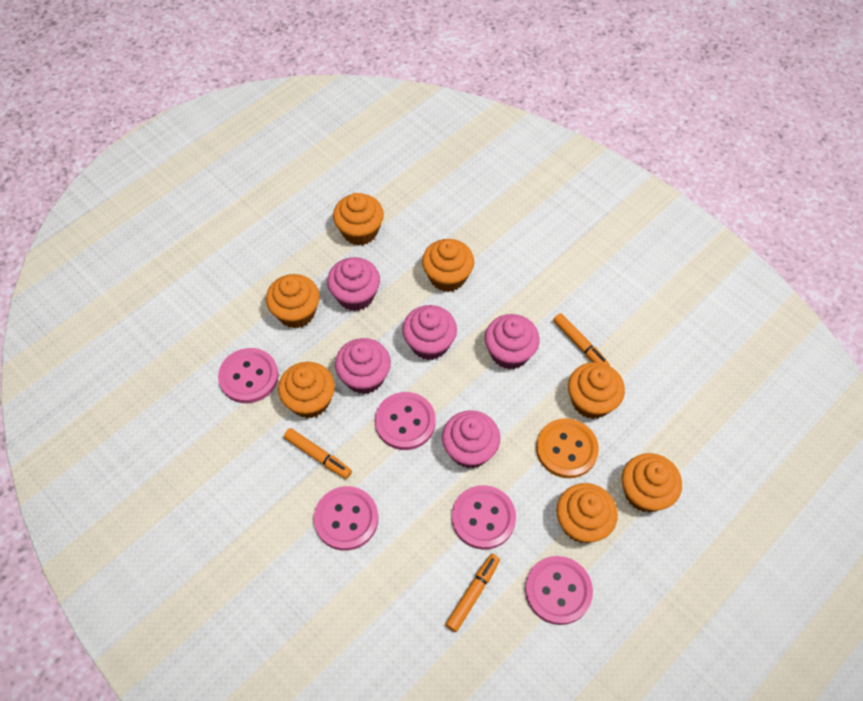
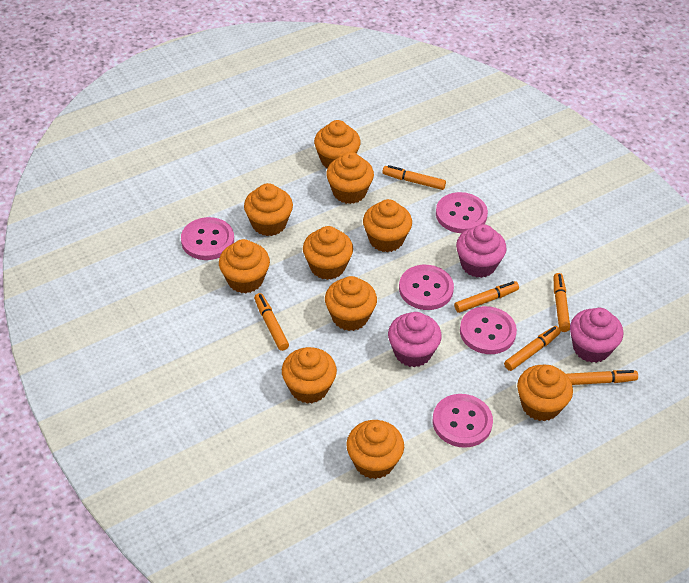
orange button: [536,418,599,478] = 1 -> none = 0
orange cupcake: [266,274,320,328] [278,362,335,418] [333,193,384,246] [422,239,474,292] [556,483,618,543] [568,362,625,419] [622,453,682,512] = 7 -> [219,239,270,293] [244,183,293,236] [282,347,337,404] [303,226,353,280] [314,120,360,168] [325,276,377,331] [326,152,374,204] [346,420,404,479] [363,199,412,252] [517,365,573,421] = 10
orange marker: [284,428,352,479] [445,554,500,632] [553,313,610,366] = 3 -> [254,293,289,351] [382,165,446,190] [454,281,519,313] [504,326,561,371] [554,273,570,332] [566,370,638,385] = 6
pink cupcake: [327,257,380,311] [335,338,391,394] [402,305,457,360] [442,410,500,468] [485,314,540,370] = 5 -> [388,312,442,367] [456,224,507,278] [570,308,623,363] = 3

